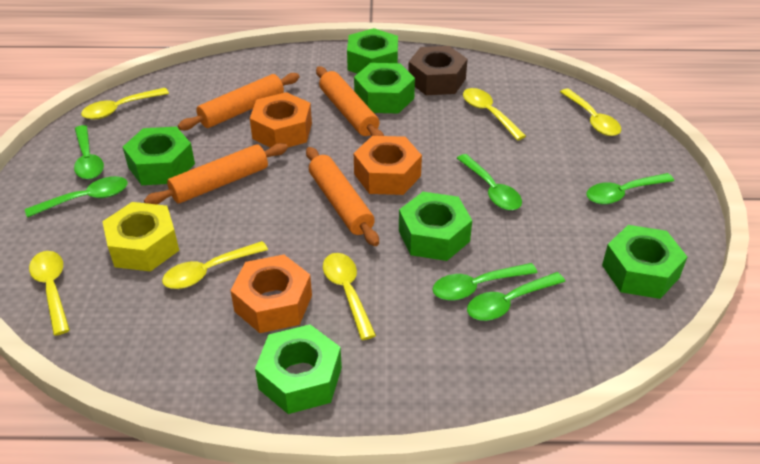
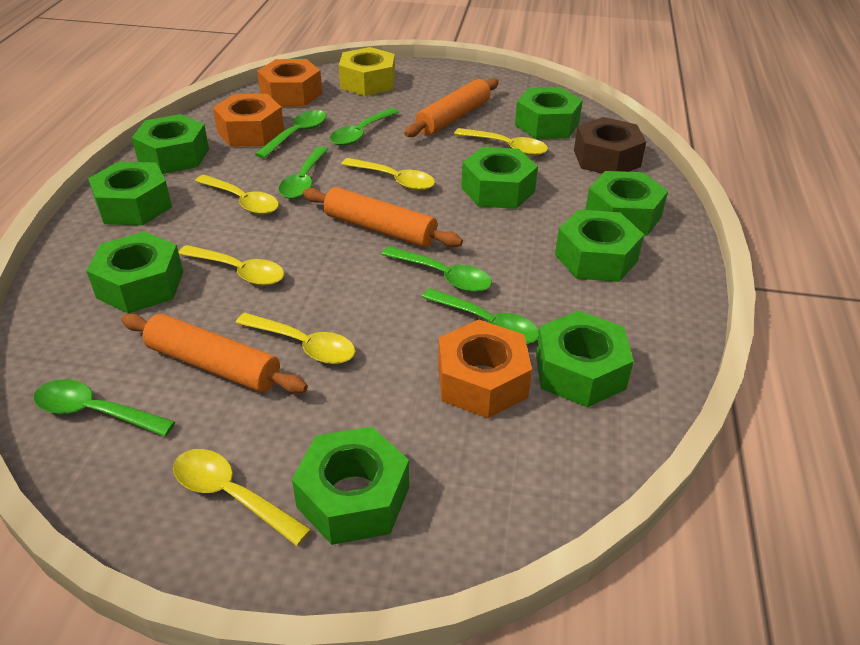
green nut: [123,127,195,185] [255,324,342,414] [347,28,398,74] [354,63,415,114] [399,192,472,261] [602,225,687,299] = 6 -> [87,232,183,314] [88,161,172,225] [132,114,209,174] [292,427,409,545] [461,147,538,209] [515,87,583,139] [536,311,634,407] [555,209,644,282] [585,171,668,236] = 9
orange rolling pin: [144,143,288,204] [178,73,300,130] [306,147,379,246] [316,66,384,136] = 4 -> [121,313,308,394] [303,187,463,247] [404,78,498,137] = 3

